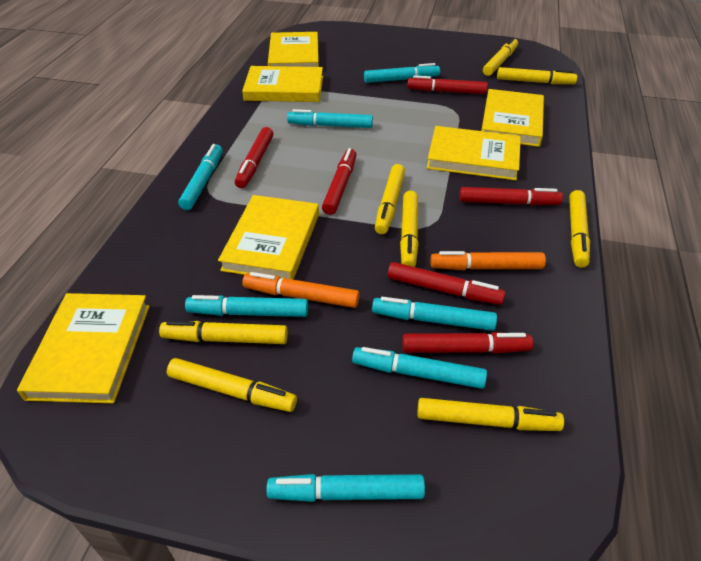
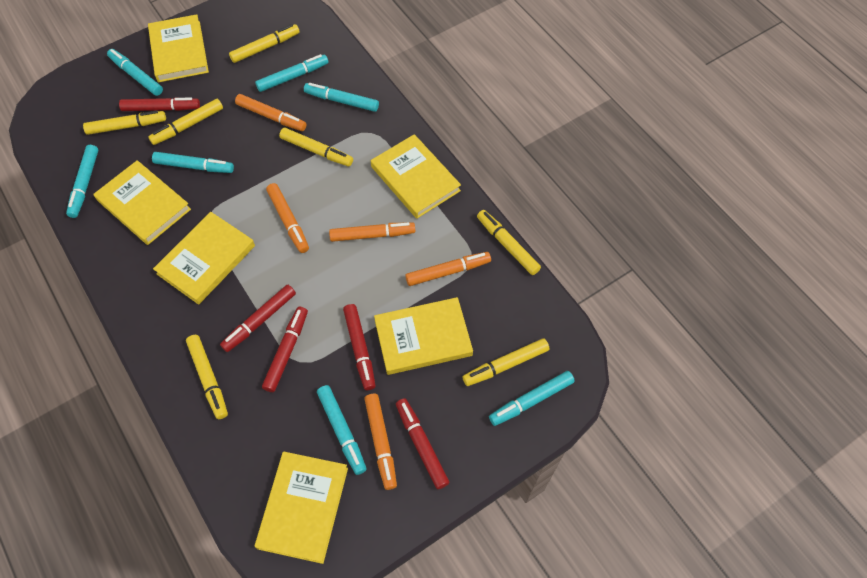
orange marker: [242,272,359,308] [430,251,546,270] = 2 -> [235,94,306,131] [266,183,309,253] [329,222,415,242] [364,394,397,490] [405,252,491,286] = 5
red marker: [235,127,273,188] [322,148,357,215] [388,262,506,305] [402,332,533,354] [407,75,488,94] [459,187,563,206] = 6 -> [119,97,200,111] [220,285,296,352] [262,306,308,392] [343,304,376,390] [396,398,449,489] = 5
yellow marker: [159,321,288,344] [167,358,297,412] [375,164,405,234] [400,191,419,267] [417,398,564,431] [483,37,518,76] [497,67,577,84] [569,190,590,268] = 8 -> [83,110,166,135] [148,99,223,145] [186,335,228,419] [229,24,300,63] [279,128,353,167] [463,338,549,386] [477,210,541,275] = 7

